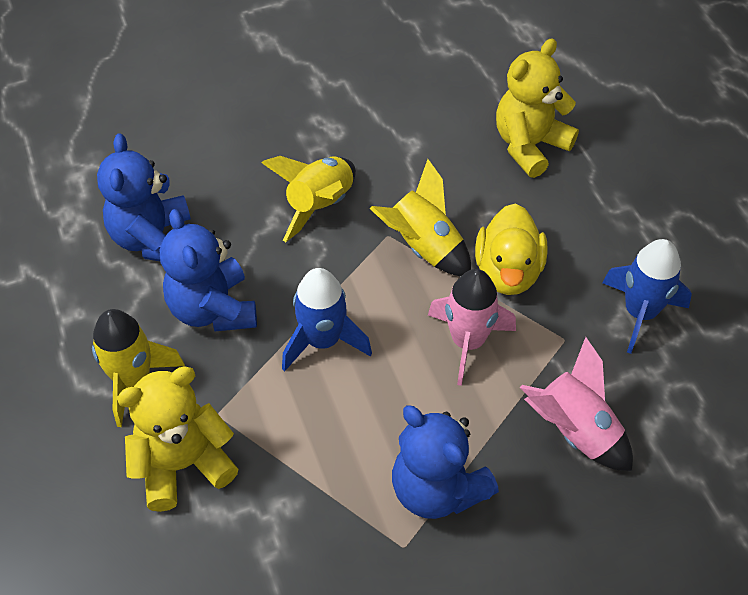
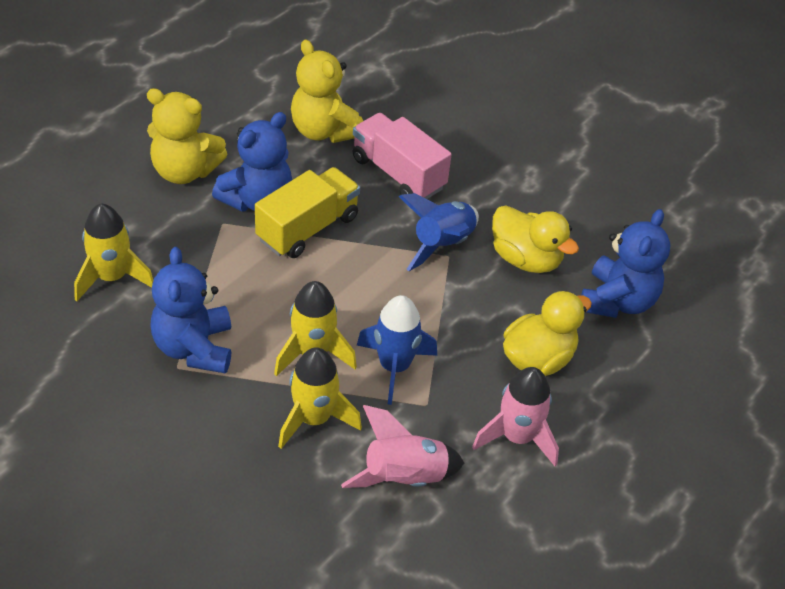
pink truck: none = 0 -> [353,113,452,199] = 1
yellow duck: [475,203,548,295] = 1 -> [492,206,579,273] [503,291,592,376] = 2
yellow truck: none = 0 -> [255,167,360,258] = 1

